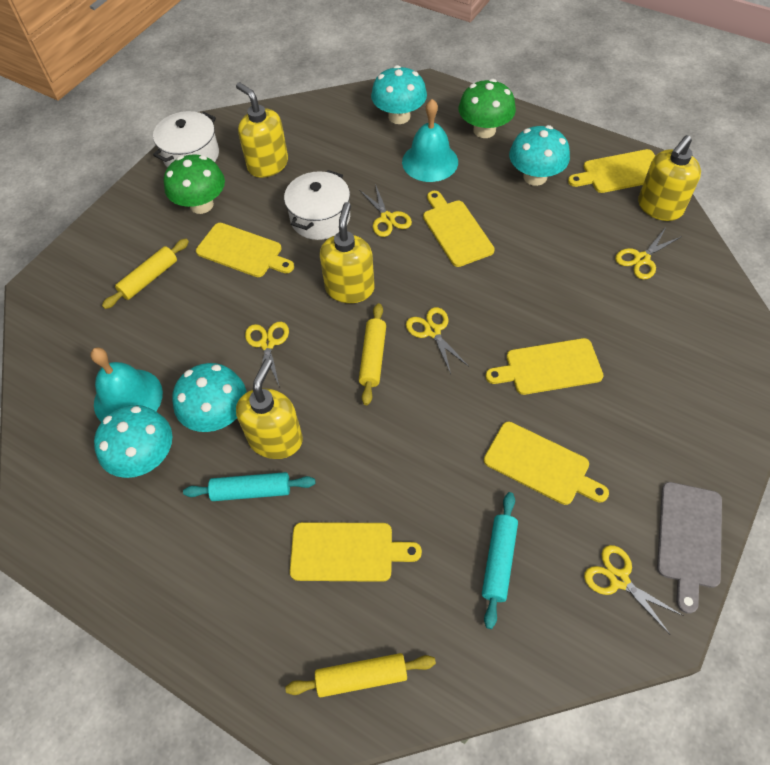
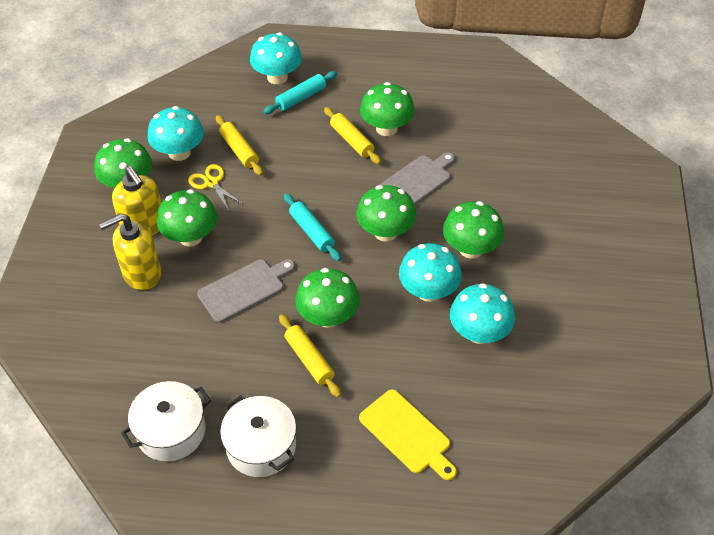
green mushroom: [164,154,225,214] [459,79,516,138] = 2 -> [94,138,152,188] [157,189,217,246] [295,268,360,328] [356,185,416,242] [360,82,415,136] [443,201,504,259] = 6
grey cutting board: [657,482,722,614] = 1 -> [197,259,295,323] [379,153,455,205] = 2
turquoise bell: [90,348,163,422] [402,99,458,182] = 2 -> none = 0
yellow cutting board: [196,223,294,277] [290,522,422,582] [423,191,495,267] [484,422,609,505] [486,338,603,395] [568,149,655,193] = 6 -> [359,389,457,480] = 1
yellow scissors: [245,322,289,388] [360,184,412,237] [406,307,469,374] [584,545,684,634] [615,229,682,279] = 5 -> [188,164,244,211] = 1
yellow soap dispenser: [236,82,288,178] [236,359,303,459] [320,202,375,303] [638,135,701,221] = 4 -> [99,213,161,290] [112,166,161,236] = 2

